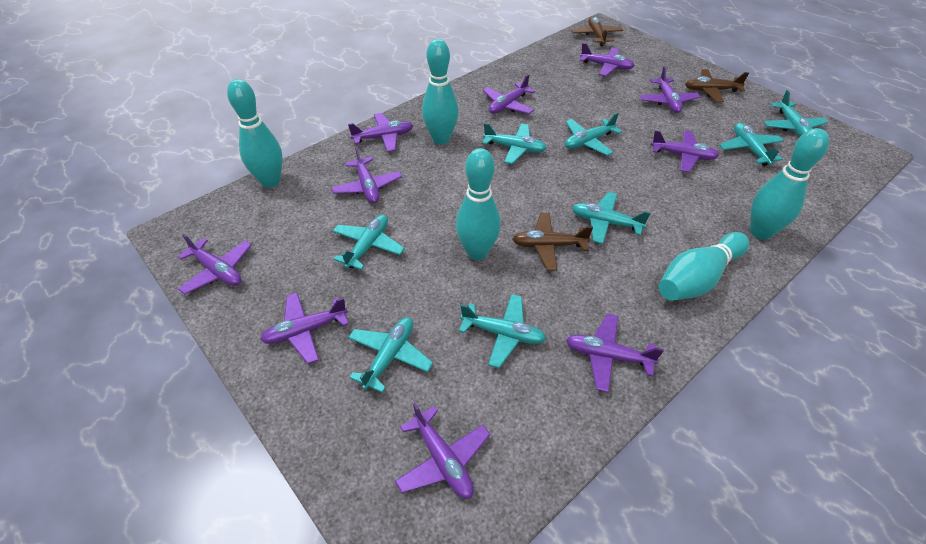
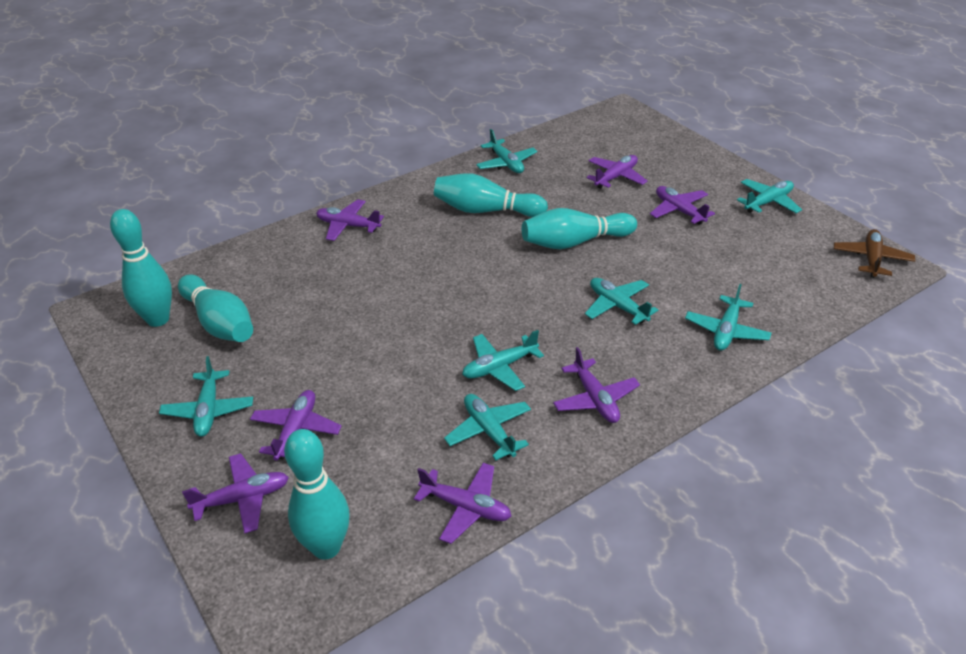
brown plane: [512,213,593,270] [571,16,623,46] [685,69,749,102] = 3 -> [834,229,915,278] = 1
purple plane: [177,233,252,295] [260,293,349,364] [331,146,402,203] [348,113,413,152] [395,403,490,499] [483,74,536,114] [566,313,664,392] [580,43,635,76] [640,66,700,113] [651,130,719,172] = 10 -> [182,453,289,534] [250,390,342,461] [316,199,384,241] [414,463,511,544] [553,347,640,423] [587,155,648,189] [650,186,715,225] = 7
turquoise plane: [333,214,405,270] [348,317,433,393] [459,294,546,368] [482,123,547,164] [565,113,622,156] [572,192,651,244] [720,123,784,166] [764,90,828,137] = 8 -> [159,356,253,437] [444,394,531,460] [462,330,544,391] [476,129,537,173] [585,278,658,325] [685,284,772,351] [737,179,802,213] = 7

